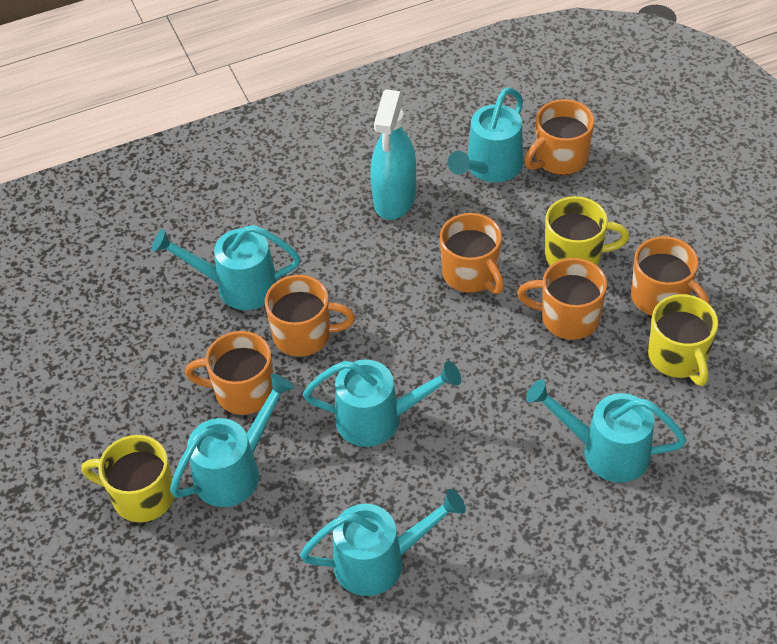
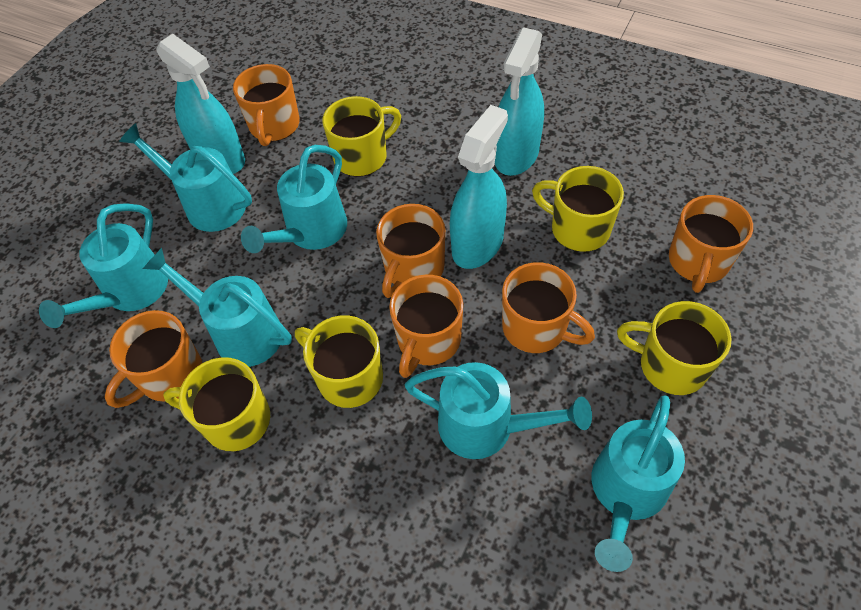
turquoise spray bottle: [371,89,416,220] = 1 -> [156,34,245,174] [450,105,508,269] [495,27,544,176] = 3
yellow mug: [81,435,174,523] [545,196,629,266] [648,294,718,386] = 3 -> [163,357,270,451] [295,315,383,408] [322,96,401,176] [532,166,624,252] [617,301,732,395] = 5

